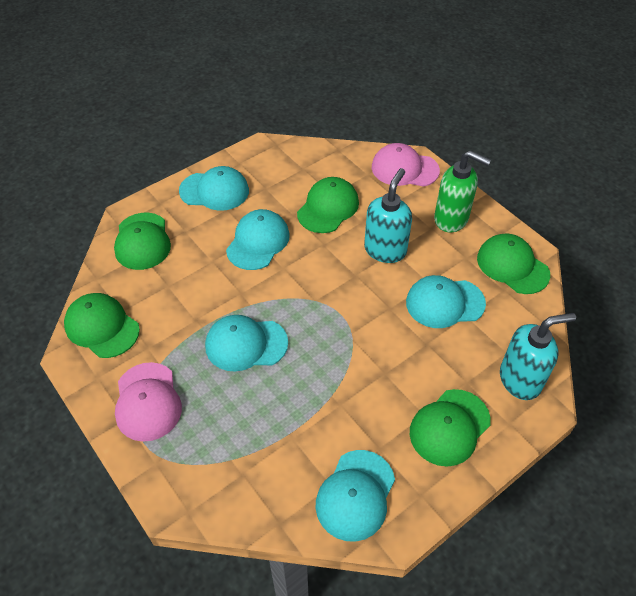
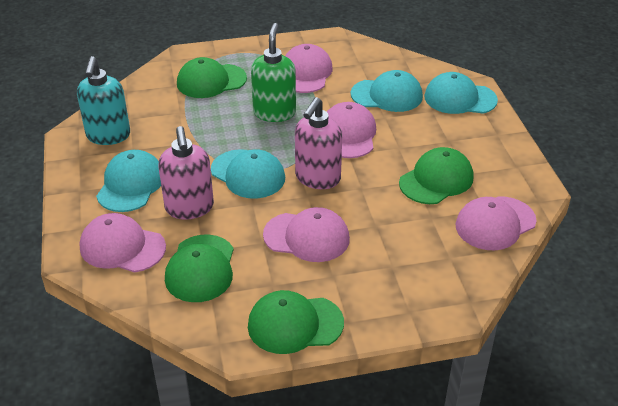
green cap: [64,293,140,358] [114,213,171,270] [297,177,359,233] [410,389,491,467] [477,233,550,294] = 5 -> [165,234,234,302] [177,57,247,98] [248,290,344,354] [399,147,473,204] = 4
pink cap: [115,362,182,442] [372,143,440,187] = 2 -> [80,213,166,272] [263,207,350,262] [285,44,333,93] [327,102,376,158] [456,196,536,250] = 5
pink soap dispenser: none = 0 -> [158,126,214,219] [295,97,342,189] = 2
turquoise cap: [179,166,249,211] [205,315,288,371] [226,209,290,270] [315,450,395,542] [406,275,486,328] = 5 -> [96,150,161,212] [211,149,285,199] [351,70,423,112] [424,72,498,114] = 4
turquoise soap dispenser: [364,168,412,263] [500,313,576,400] = 2 -> [77,56,130,145] = 1

